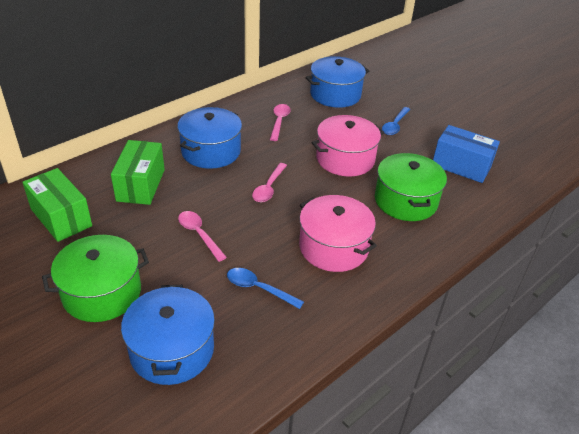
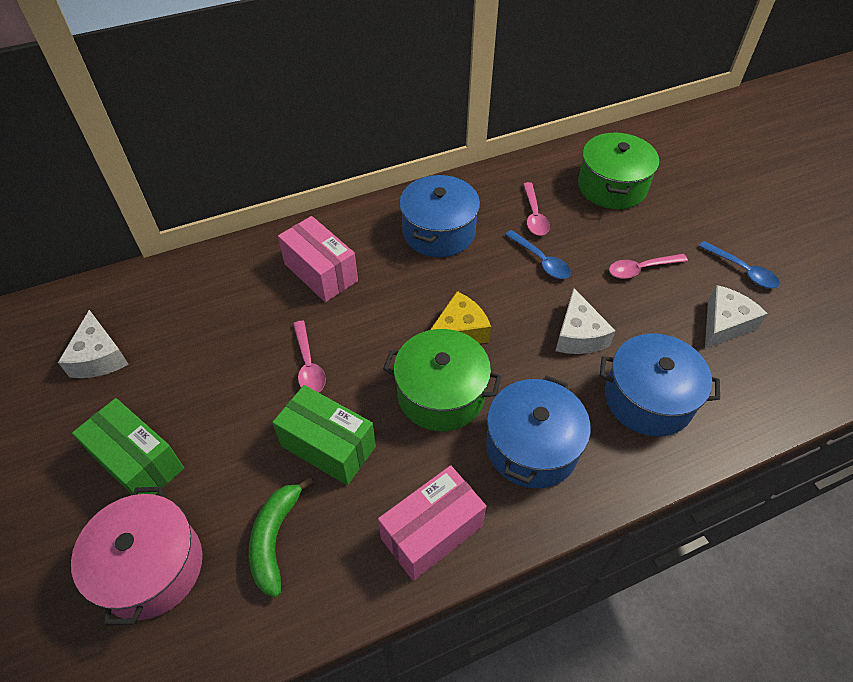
blue box: [433,125,500,183] = 1 -> none = 0
green banana: none = 0 -> [249,477,314,598] = 1
pink box: none = 0 -> [278,216,358,302] [378,465,486,581] = 2
pink pot: [299,195,377,272] [311,115,384,177] = 2 -> [71,487,202,626] = 1
white cheese: none = 0 -> [58,310,129,378] [556,288,616,354] [705,285,768,349] = 3
yellow cheese: none = 0 -> [430,291,491,344] = 1

